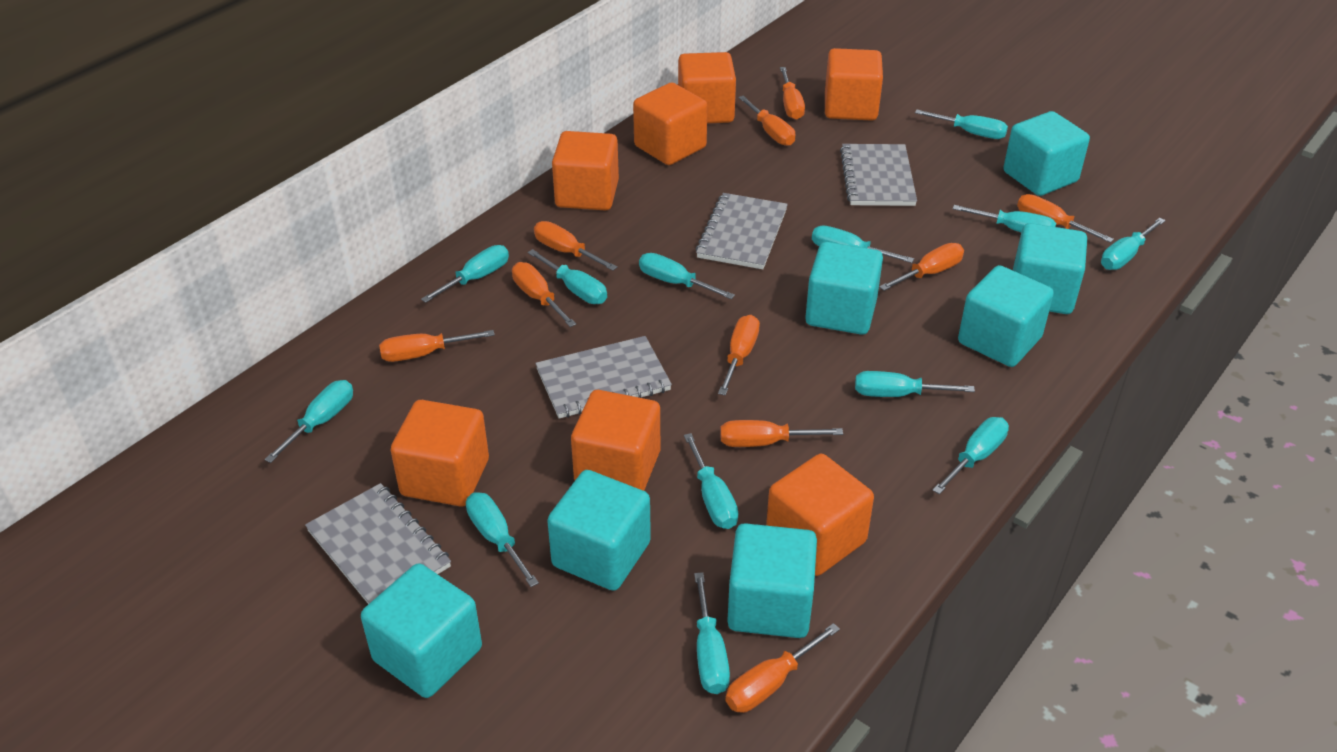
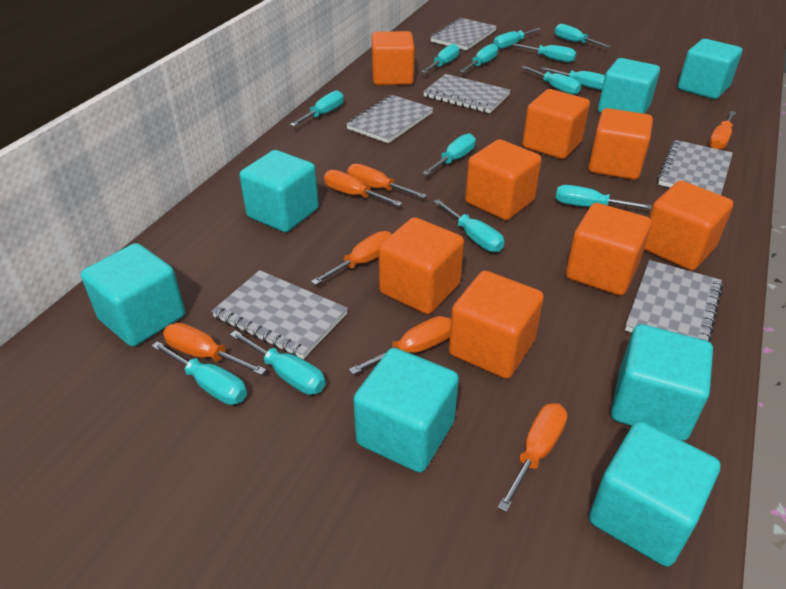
grey notebook: [305,483,451,604] [535,336,672,419] [696,193,788,269] [840,144,917,206] = 4 -> [211,270,348,359] [346,95,433,143] [423,74,511,113] [430,18,497,50] [625,260,723,342] [657,140,733,195] = 6
orange cube: [391,400,489,507] [552,131,619,211] [571,390,660,491] [633,82,708,165] [678,52,736,123] [766,454,874,576] [825,48,883,121] = 7 -> [372,31,415,86] [379,217,464,314] [449,271,544,379] [465,139,541,220] [523,89,590,159] [566,203,651,296] [588,108,653,180] [644,181,733,271] = 8
orange screwdriver: [379,330,495,362] [512,262,576,327] [534,221,617,271] [718,315,760,395] [720,420,843,447] [725,623,840,713] [738,96,795,146] [780,67,805,120] [879,243,964,291] [1017,194,1114,243] = 10 -> [163,323,266,375] [311,231,392,285] [324,170,403,206] [347,164,427,198] [349,316,451,375] [498,403,567,512] [709,111,736,150] = 7

